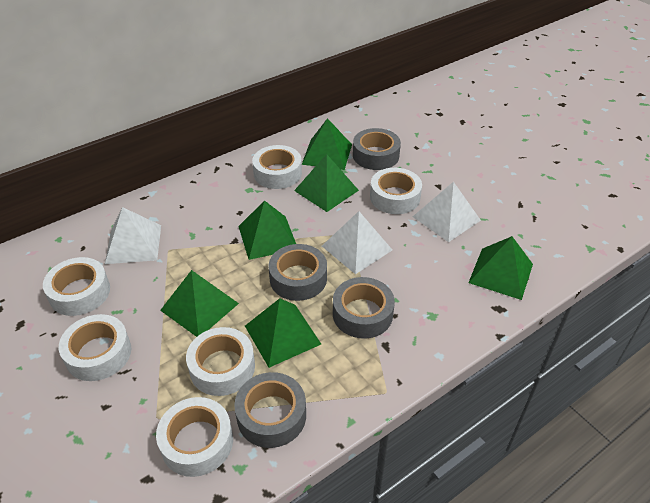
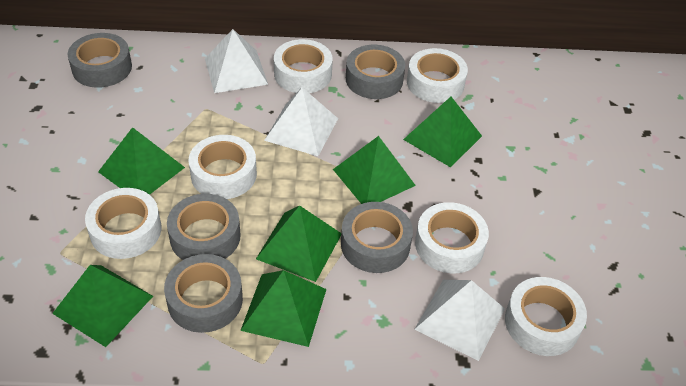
grey tape: [234,372,306,448] [269,244,327,301] [333,277,395,338] [353,128,401,170] = 4 -> [68,33,132,88] [164,254,243,333] [167,194,241,260] [341,202,413,273] [346,45,405,99] = 5

